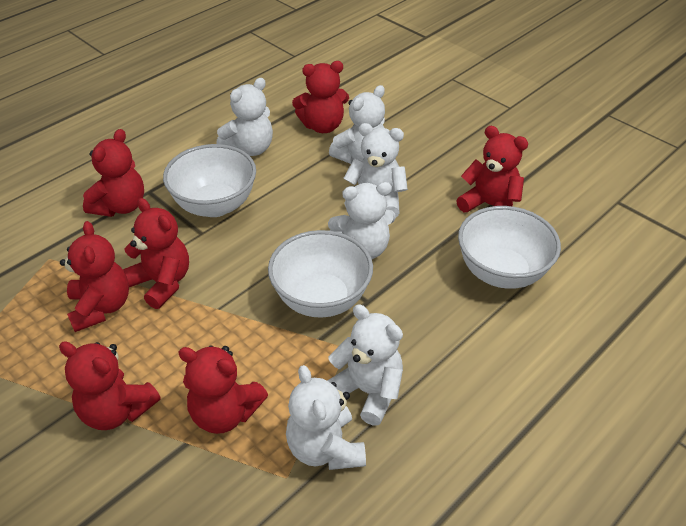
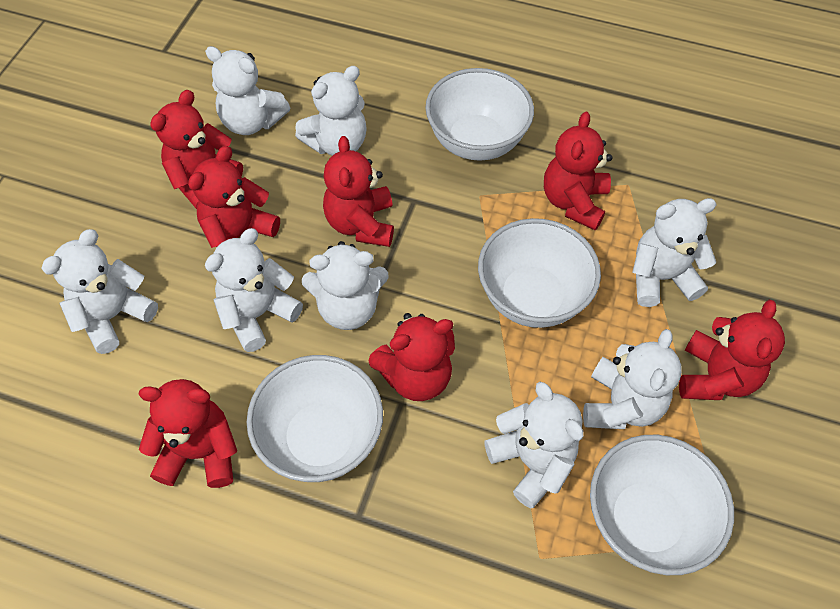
white bowl: [163,144,256,217] [268,230,373,318] [458,206,561,289] = 3 -> [247,355,383,482] [425,68,534,161] [478,218,601,328] [590,435,734,575] = 4
white teddy bear: [216,78,273,156] [286,365,366,470] [327,304,403,426] [328,182,396,259] [329,85,385,164] [344,123,408,217] = 6 -> [41,229,158,354] [205,46,290,135] [205,228,303,352] [295,66,367,156] [302,241,389,330] [484,382,583,509] [583,329,682,429] [633,198,717,307] = 8

